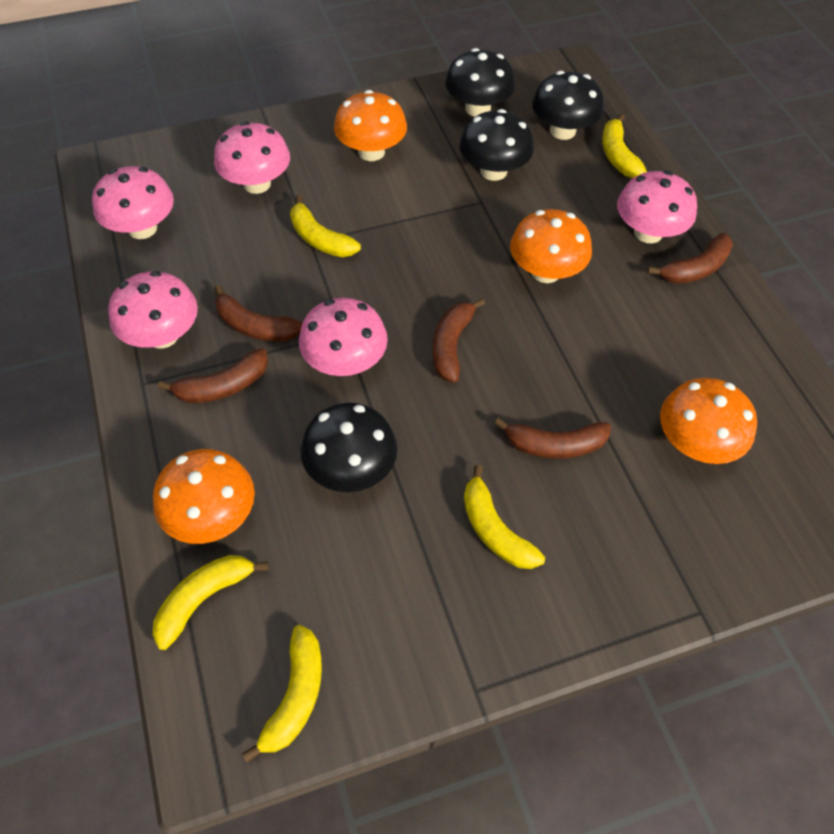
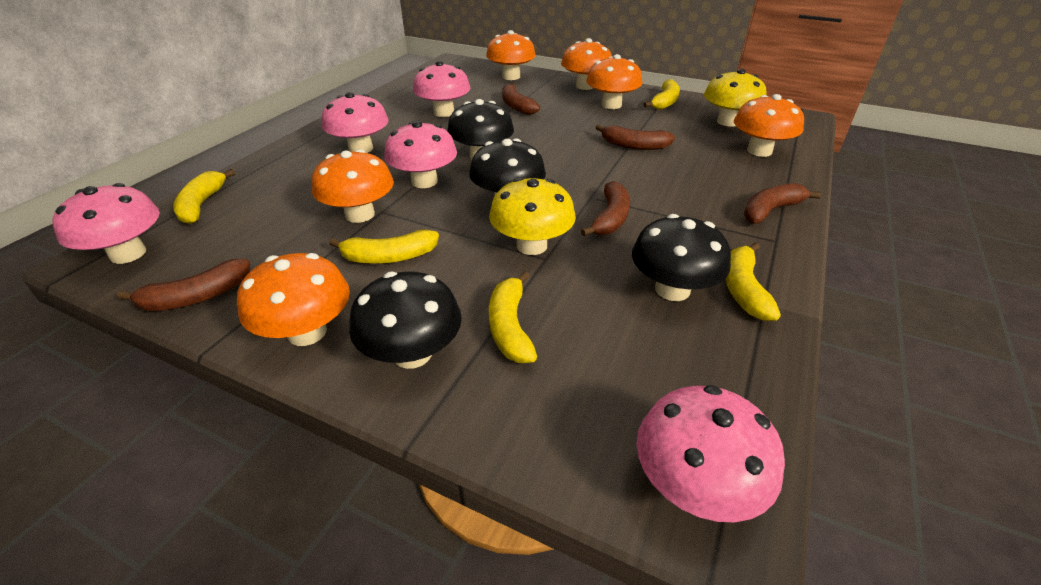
orange mushroom: [153,449,255,544] [334,90,407,161] [510,209,592,283] [660,378,757,464] = 4 -> [237,253,350,346] [312,149,394,223] [486,30,536,80] [561,38,612,90] [586,54,642,109] [734,94,804,157] = 6
yellow mushroom: none = 0 -> [489,177,576,255] [704,69,767,127] = 2

